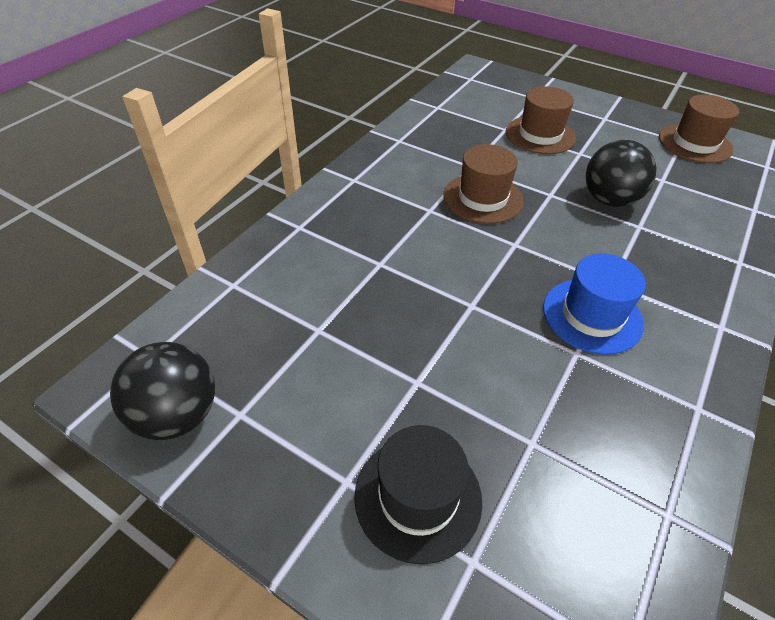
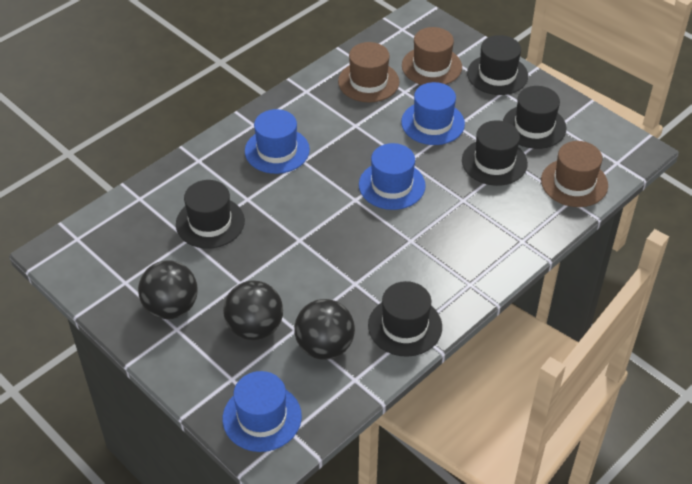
black ball: [110,342,215,440] [585,140,657,207] = 2 -> [138,261,198,319] [223,280,283,340] [294,299,355,360] = 3
black hat: [354,425,482,564] = 1 -> [176,180,245,249] [368,281,442,357] [462,120,528,186] [467,35,528,95] [503,86,567,149] = 5
blue hat: [543,253,646,355] = 1 -> [223,371,302,452] [245,109,310,174] [359,143,426,210] [401,82,465,145] = 4

